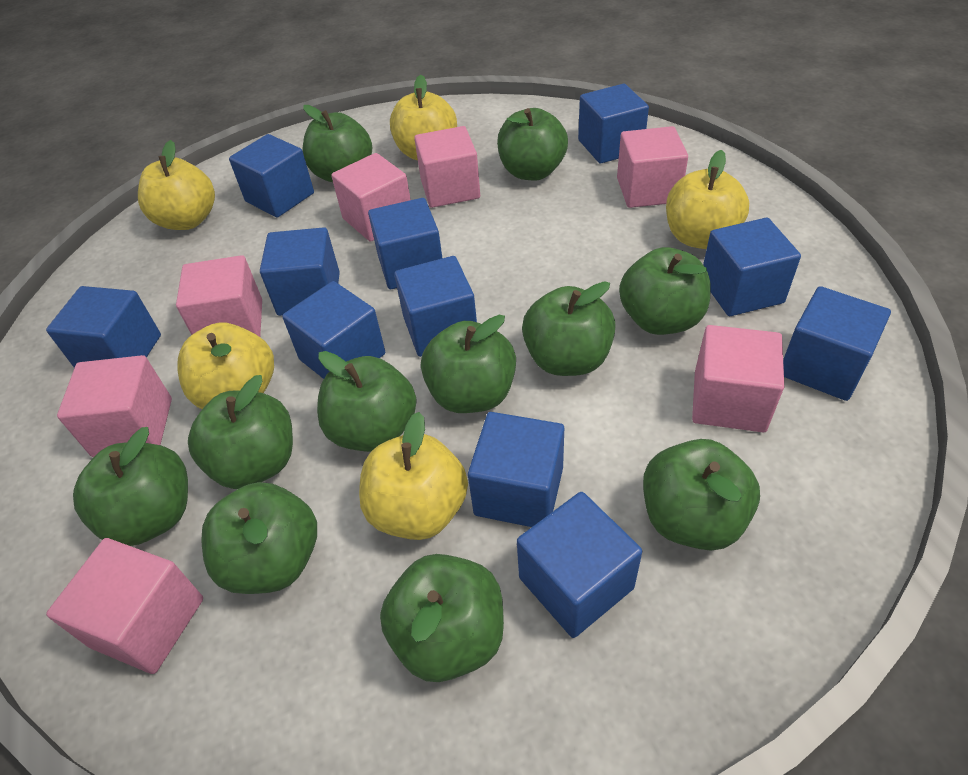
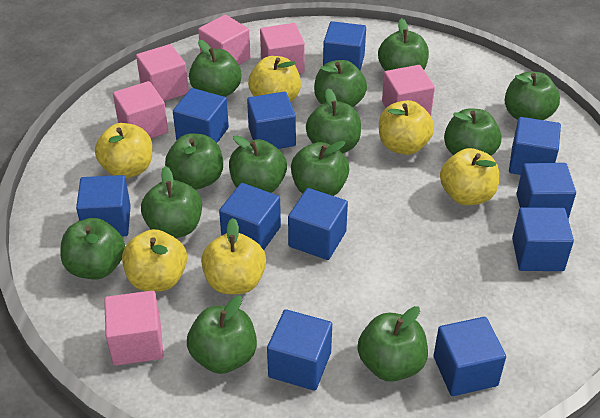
green apple: [73,427,188,546] [188,375,293,489] [201,482,317,594] [302,105,372,182] [317,351,417,452] [380,554,504,682] [421,315,516,413] [497,108,568,180] [522,281,616,376] [619,247,711,335] [643,439,760,551] = 11 -> [60,218,125,279] [141,166,202,238] [165,133,223,190] [187,296,257,374] [189,40,242,97] [229,135,287,193] [291,141,349,196] [306,88,361,153] [314,60,367,107] [357,306,428,382] [378,18,429,71] [444,108,502,156] [505,72,560,120] = 13
pink cube: [46,538,203,674] [57,355,172,457] [176,255,262,337] [331,153,411,242] [414,126,480,208] [617,126,688,208] [692,325,784,432] = 7 -> [104,290,164,366] [113,81,168,138] [136,44,189,101] [198,15,251,65] [260,23,305,74] [382,65,435,116] = 6
yellow apple: [138,140,215,230] [177,322,274,409] [359,412,468,540] [390,75,457,160] [666,150,749,249] = 5 -> [95,123,152,178] [122,229,187,292] [201,218,266,294] [248,56,301,102] [379,100,434,155] [440,148,499,205] = 6

